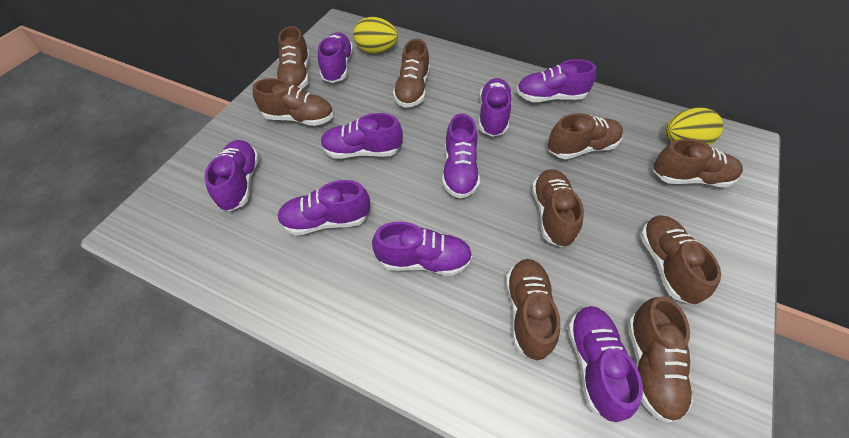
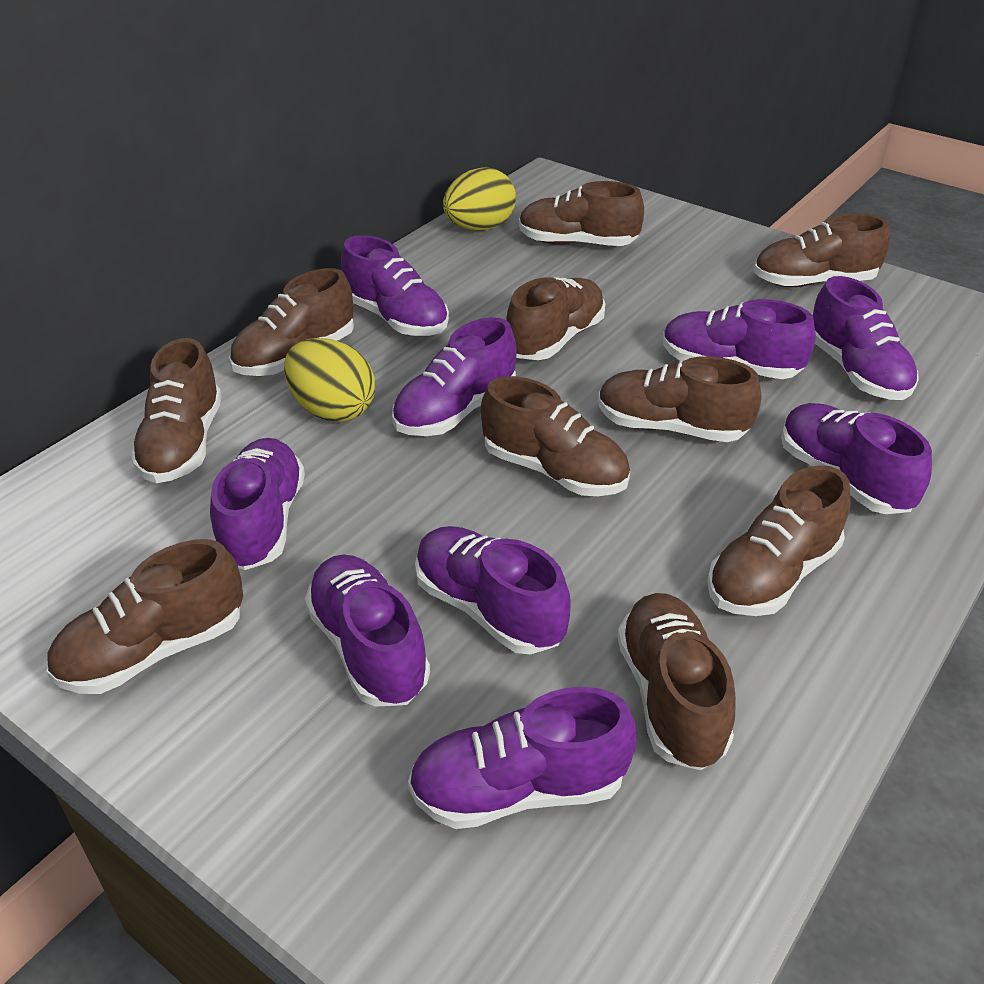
brown shoe: [253,78,334,126] [276,26,310,89] [393,39,430,108] [506,259,560,360] [532,169,584,247] [548,113,623,159] [628,296,693,423] [640,215,721,304] [653,139,743,187] = 9 -> [46,539,243,694] [130,338,222,483] [229,268,354,376] [481,376,630,496] [506,277,605,360] [519,181,644,246] [598,356,761,442] [617,593,736,770] [707,465,850,616] [754,213,890,287] = 10

